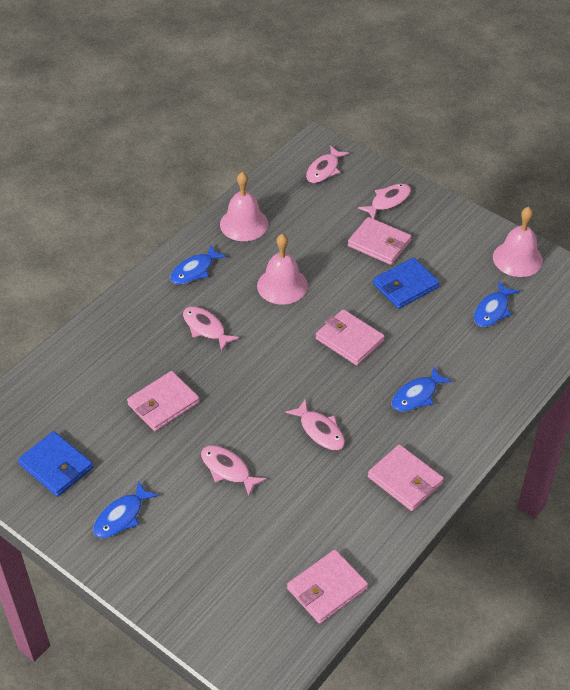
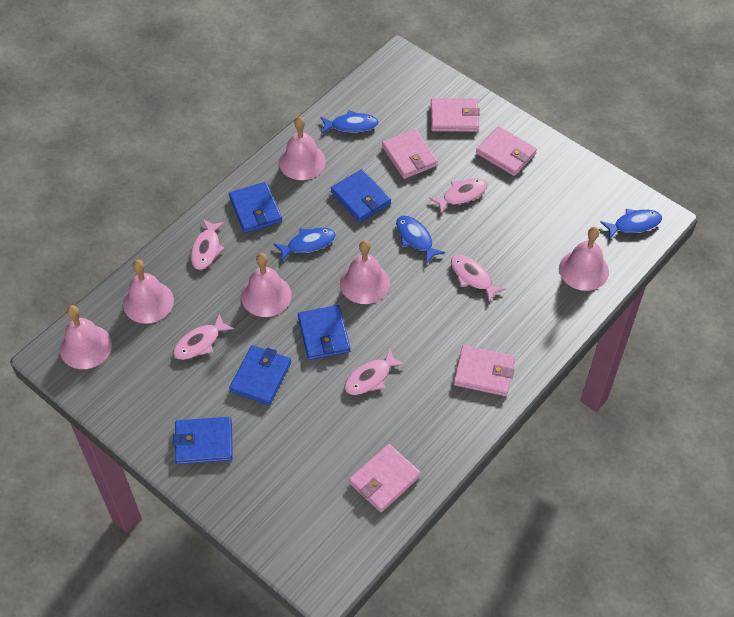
blue wallet: [18,431,93,497] [373,257,440,309] = 2 -> [173,417,233,464] [229,182,282,233] [229,345,291,406] [298,305,350,360] [331,169,391,222] = 5
pink bell: [220,172,268,241] [257,234,308,305] [493,207,543,277] = 3 -> [60,305,112,369] [123,260,174,324] [241,253,292,317] [279,117,326,180] [340,240,390,304] [559,227,609,291] = 6

